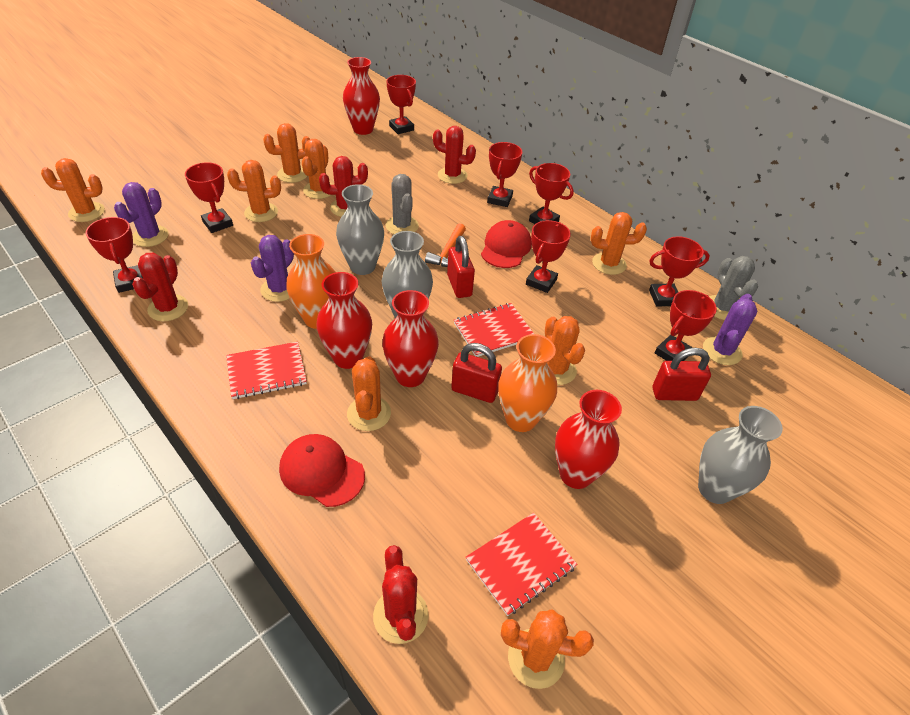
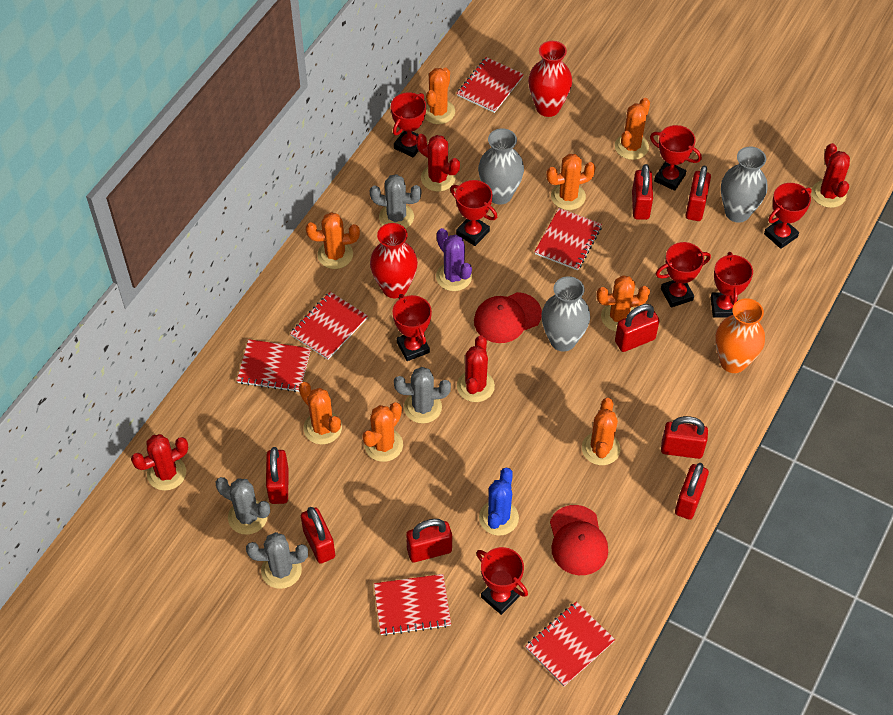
blue cactus: none = 0 -> [479,468,519,536] = 1
grey cactus: [386,174,419,234] [709,256,758,320] = 2 -> [216,477,270,535] [246,532,308,589] [370,174,421,229] [394,367,451,424] = 4
orange hammer: [425,223,466,267] = 1 -> none = 0
orange vase: [286,234,336,329] [498,334,557,432] = 2 -> [715,298,765,373] = 1
purple cactus: [114,182,169,247] [251,235,294,302] [703,294,757,365] = 3 -> [436,228,472,291] = 1
red notebook: [226,342,307,399] [454,303,534,357] [466,512,578,616] = 3 -> [237,339,311,392] [290,292,368,360] [374,574,451,636] [457,57,524,113] [525,602,615,686] [534,208,602,270] = 6
red padlock: [447,236,475,298] [451,343,502,403] [652,348,711,401] = 3 -> [266,447,289,504] [301,507,335,564] [406,519,452,562] [615,304,660,352] [632,164,653,220] [661,416,708,459] [675,463,709,520] [686,166,711,221] = 8
red vase: [317,272,372,369] [343,57,380,135] [382,290,439,387] [555,390,622,489] = 4 -> [370,223,418,298] [528,41,572,117] = 2

